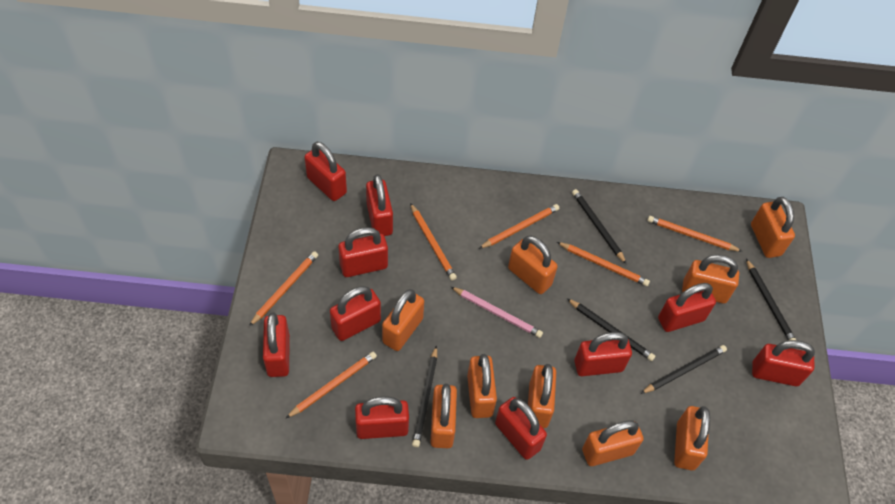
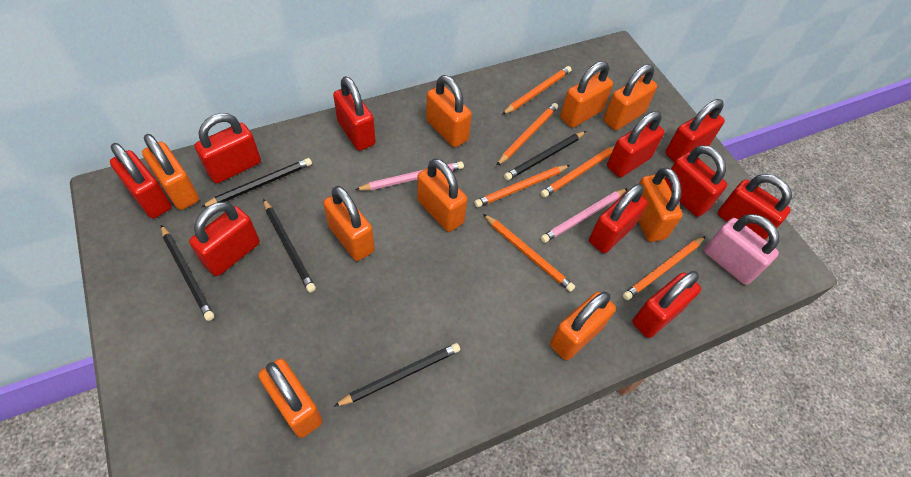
pink padlock: none = 0 -> [704,214,779,285] = 1
pink pencil: [451,287,543,338] = 1 -> [355,161,464,190] [541,188,628,243] = 2

